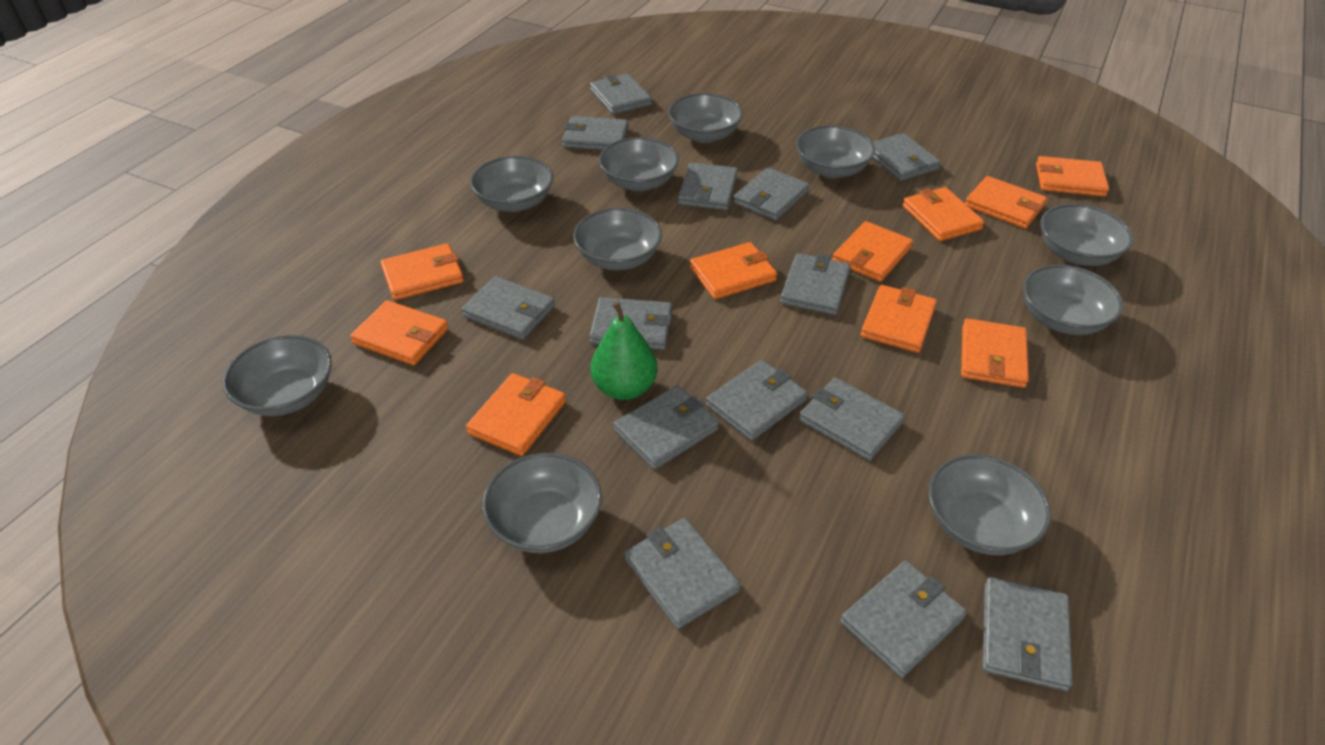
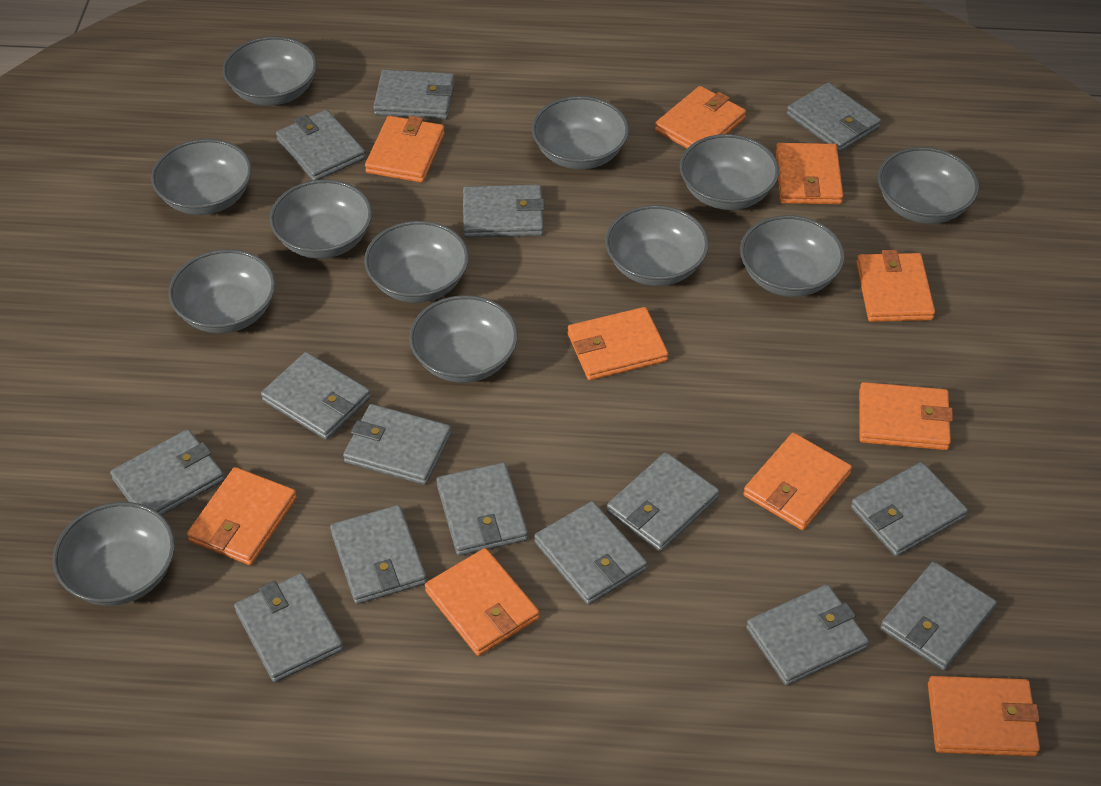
green pear: [591,301,658,400] = 1 -> none = 0
grey bowl: [223,335,332,416] [470,156,553,212] [482,453,602,553] [573,208,662,270] [599,137,679,191] [668,93,743,143] [796,125,875,178] [928,454,1051,555] [1023,265,1123,335] [1040,204,1133,266] = 10 -> [53,502,175,606] [151,139,252,215] [168,249,275,333] [223,36,317,106] [270,180,372,259] [364,221,469,303] [409,295,518,383] [532,96,629,169] [605,205,709,286] [680,134,779,210] [740,215,845,297] [878,147,979,224] = 12
grey wallet: [462,276,555,340] [562,116,628,150] [590,74,652,114] [590,297,672,350] [613,385,719,470] [624,518,740,629] [678,162,738,210] [706,360,808,441] [733,168,809,221] [780,253,851,315] [799,377,905,461] [840,560,967,678] [873,133,941,181] [982,577,1073,691] = 14 -> [110,429,225,515] [234,573,343,682] [261,352,371,440] [276,110,366,181] [330,505,427,604] [343,404,451,485] [373,70,455,119] [436,463,528,556] [463,184,545,238] [534,501,647,605] [607,452,719,551] [746,584,869,686] [787,82,881,152] [851,462,968,557] [880,562,997,671] = 15

